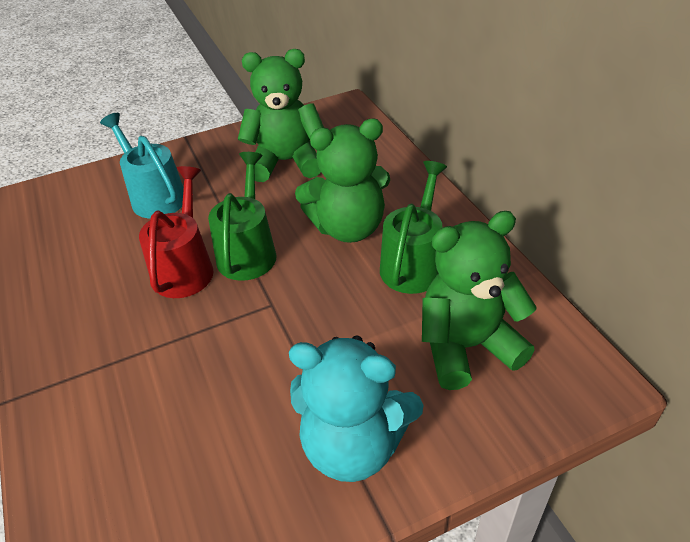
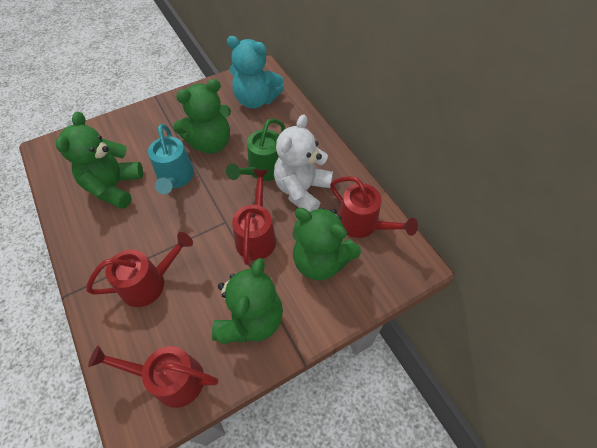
green teddy bear: [238,49,324,182] [295,118,390,243] [422,211,536,390] = 3 -> [56,112,143,209] [173,79,231,154] [212,258,283,344] [292,207,361,281] = 4
green watering can: [208,152,277,281] [380,161,447,294] = 2 -> [226,118,285,181] = 1
red watering can: [139,166,214,298] = 1 -> [86,232,193,307] [88,345,218,408] [232,169,276,265] [330,176,418,238] = 4
white teddy bear: none = 0 -> [274,114,333,212] = 1

